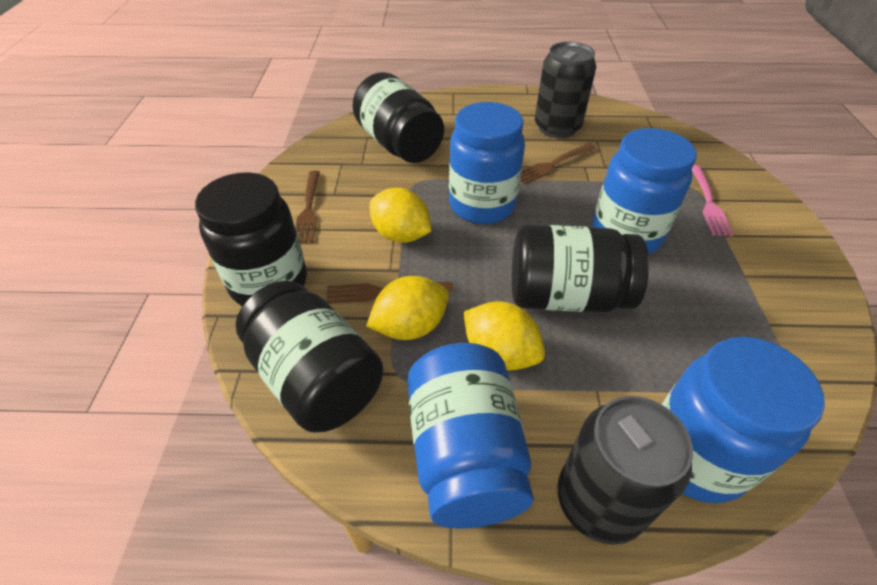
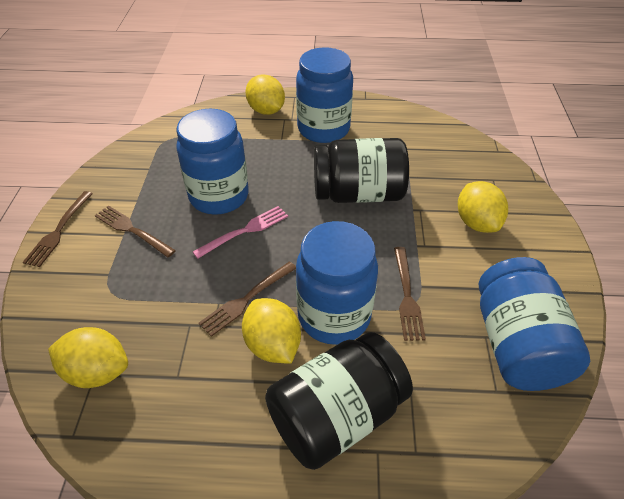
black can: [535,42,596,138] [557,396,693,545] = 2 -> none = 0
black jar: [195,172,307,306] [236,281,384,433] [352,72,444,163] [512,225,649,312] = 4 -> [265,332,413,470] [314,138,409,203] = 2
brown fork: [295,171,320,243] [326,281,454,304] [520,143,596,184] = 3 -> [23,191,93,267] [95,205,176,257] [199,262,296,337] [394,247,426,341] = 4
yellow lemon: [366,276,449,340] [370,188,431,243] [464,301,545,370] = 3 -> [48,327,128,388] [242,298,301,364] [245,74,285,115] [458,181,508,233] = 4

